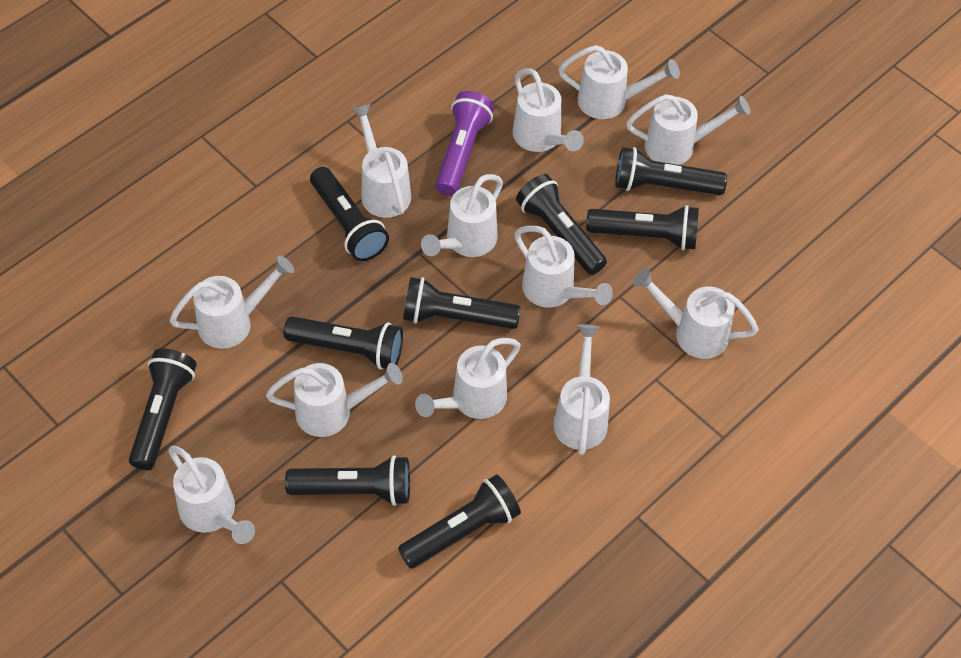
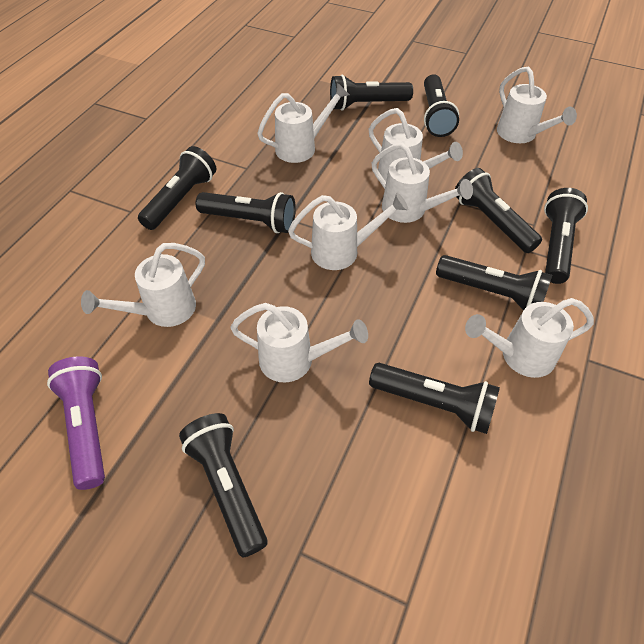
white watering can: [168,446,255,544] [169,255,294,349] [266,363,403,437] [351,104,411,218] [415,338,521,419] [421,174,503,257] [513,68,584,152] [514,226,613,308] [553,324,610,455] [558,45,680,119] [626,94,750,165] [633,268,759,359] = 12 -> [81,243,205,327] [230,303,368,383] [257,83,349,163] [288,193,408,270] [369,108,463,181] [372,143,473,223] [465,298,594,378] [497,67,577,143] = 8

